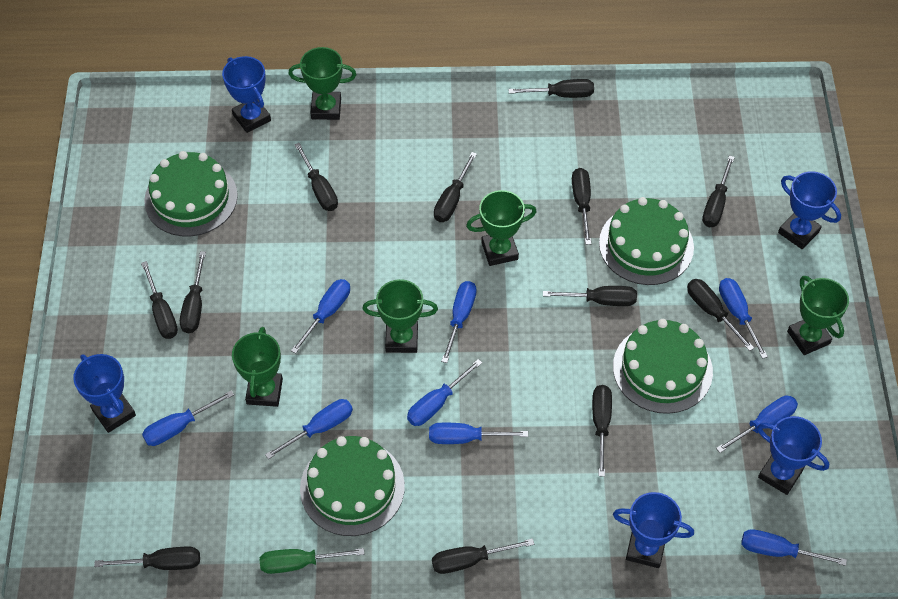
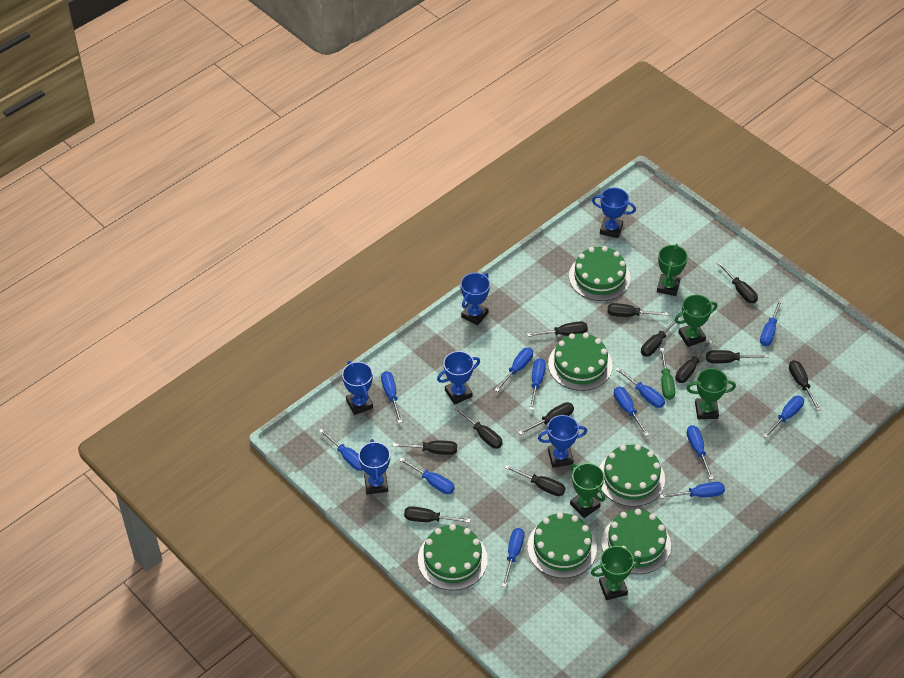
blue screwdriver: [142,390,234,446] [265,399,353,459] [291,279,350,354] [407,359,482,426] [429,423,528,444] [441,281,477,363] [716,396,798,453] [719,278,768,359] [741,529,847,566] = 9 -> [319,429,363,471] [381,371,402,423] [399,457,455,494] [495,348,533,392] [502,528,524,587] [529,358,546,410] [614,387,649,436] [615,367,665,408] [660,482,725,498] [687,425,714,480] [760,299,782,346] [763,396,804,438] = 12
blue trophy: [73,354,136,433] [222,56,271,133] [613,492,694,568] [757,416,829,495] [778,171,841,249] = 5 -> [342,361,373,415] [359,439,390,494] [437,351,480,405] [461,273,490,325] [538,415,587,468] [592,188,636,238] = 6
green cake: [144,151,238,236] [300,436,405,536] [599,197,694,285] [613,319,713,414] = 4 -> [418,524,488,590] [527,512,597,578] [548,333,612,391] [569,246,631,301] [600,444,665,507] [602,509,671,574] = 6

